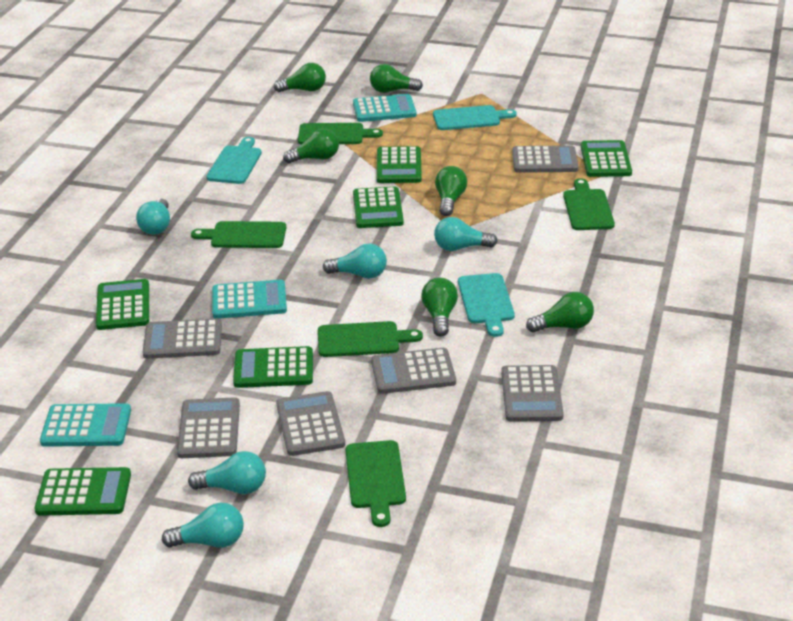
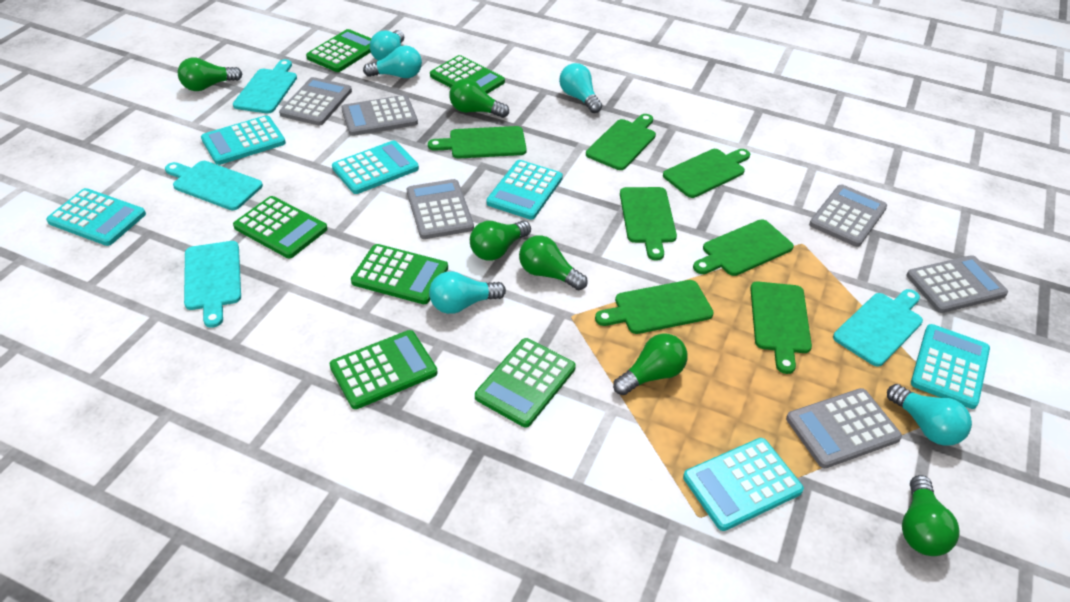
green cutting board: [191,221,286,248] [298,123,383,144] [318,321,423,357] [346,440,406,527] [563,178,615,230] = 5 -> [428,126,527,158] [586,114,656,170] [595,280,714,334] [620,187,677,261] [663,149,750,198] [693,219,794,276] [750,282,812,374] = 7
turquoise calculator: [40,403,131,447] [212,280,287,319] [353,94,416,122] = 3 -> [46,188,146,246] [201,115,286,165] [332,141,419,194] [486,160,563,220] [683,438,804,531] [911,324,990,409] = 6
turquoise cutting board: [206,137,262,184] [433,105,517,130] [458,273,515,337] = 3 -> [165,161,263,210] [184,241,241,328] [233,59,297,113] [833,289,923,367] = 4

